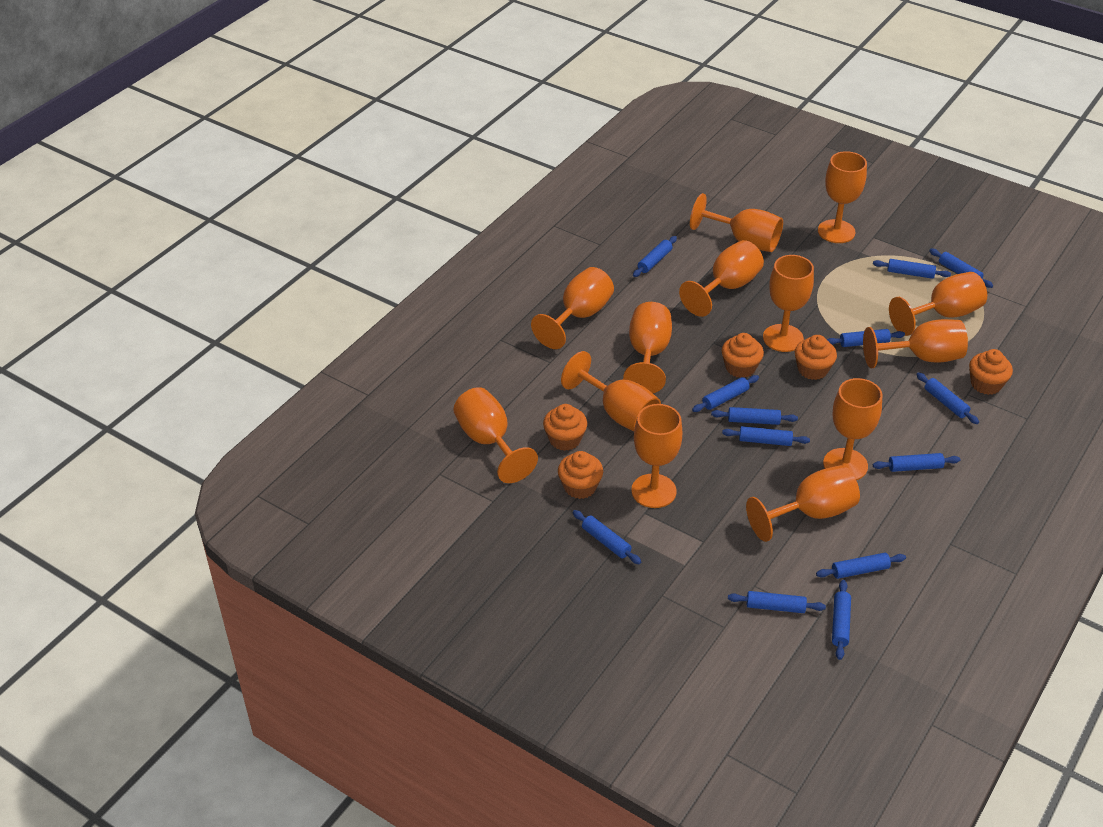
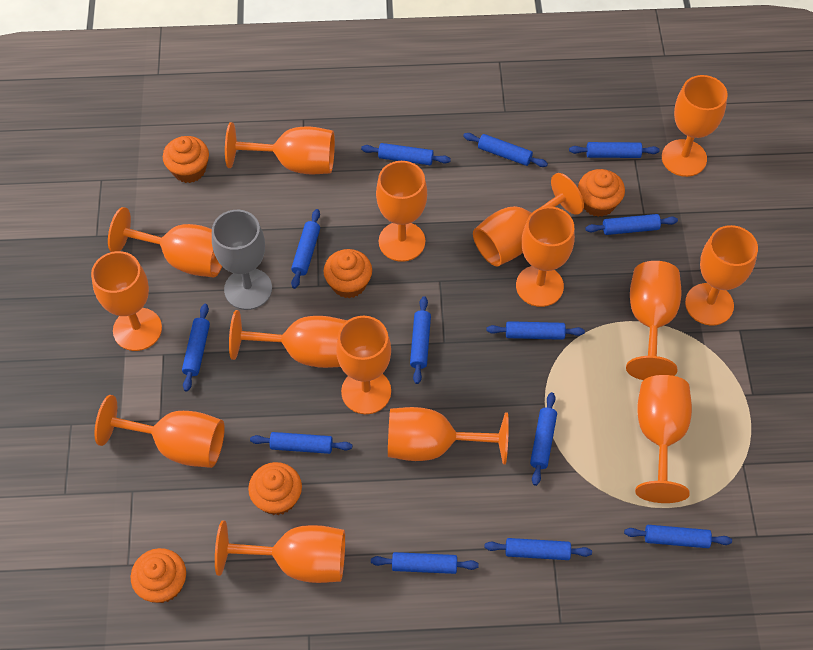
grey goblet: none = 0 -> [212,210,272,310] = 1
orange goblet: [453,387,538,483] [531,267,614,349] [561,351,661,431] [623,302,672,393] [631,404,683,508] [679,240,764,317] [690,193,783,252] [746,465,860,542] [763,255,814,352] [818,151,867,243] [823,378,882,480] [863,319,968,368] [889,272,987,336] = 13 -> [91,251,162,351] [94,395,225,468] [108,207,222,278] [215,520,345,583] [225,122,335,174] [229,310,347,368] [336,316,391,414] [376,161,427,262] [388,407,509,465] [473,173,584,266] [516,206,575,307] [626,261,681,380] [635,375,692,503] [662,75,728,177] [685,225,758,326] = 15

